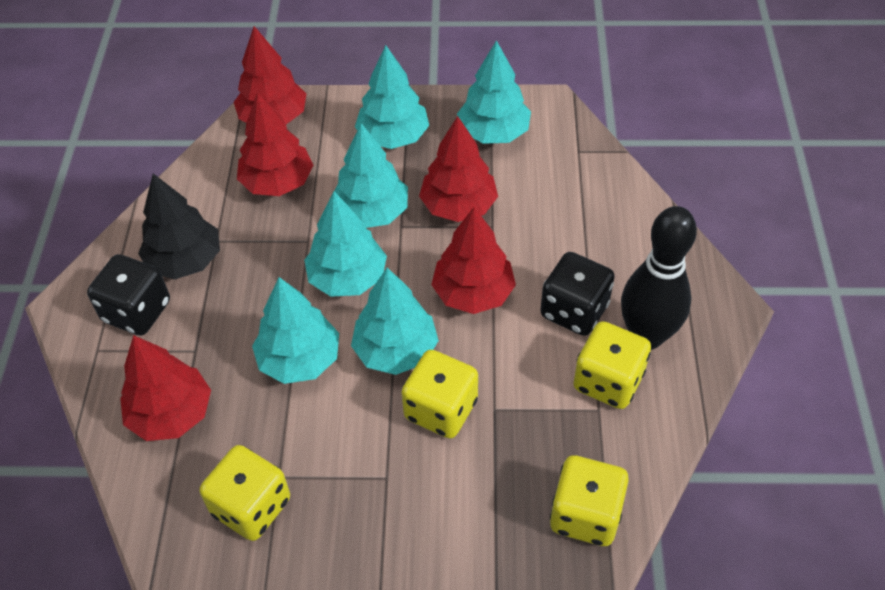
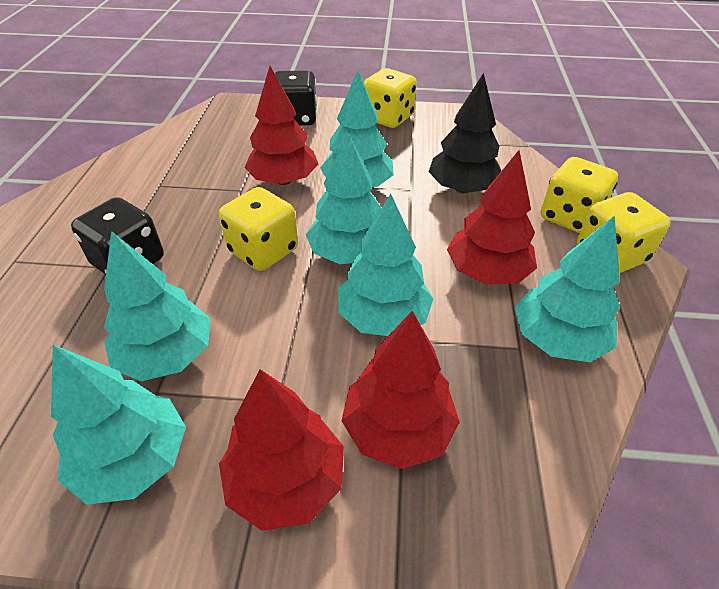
black bowling pin: [621,206,697,350] = 1 -> none = 0
red tree: [120,335,211,441] [234,26,306,124] [237,92,314,196] [419,116,498,222] [431,207,516,314] = 5 -> [219,369,344,531] [244,66,318,185] [342,311,460,469] [447,150,537,284] = 4

